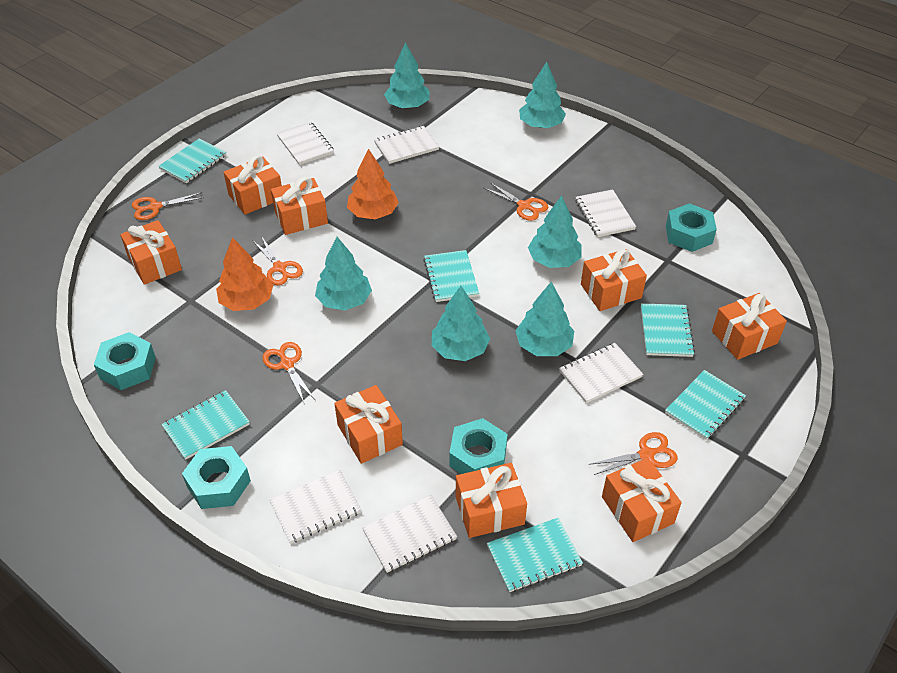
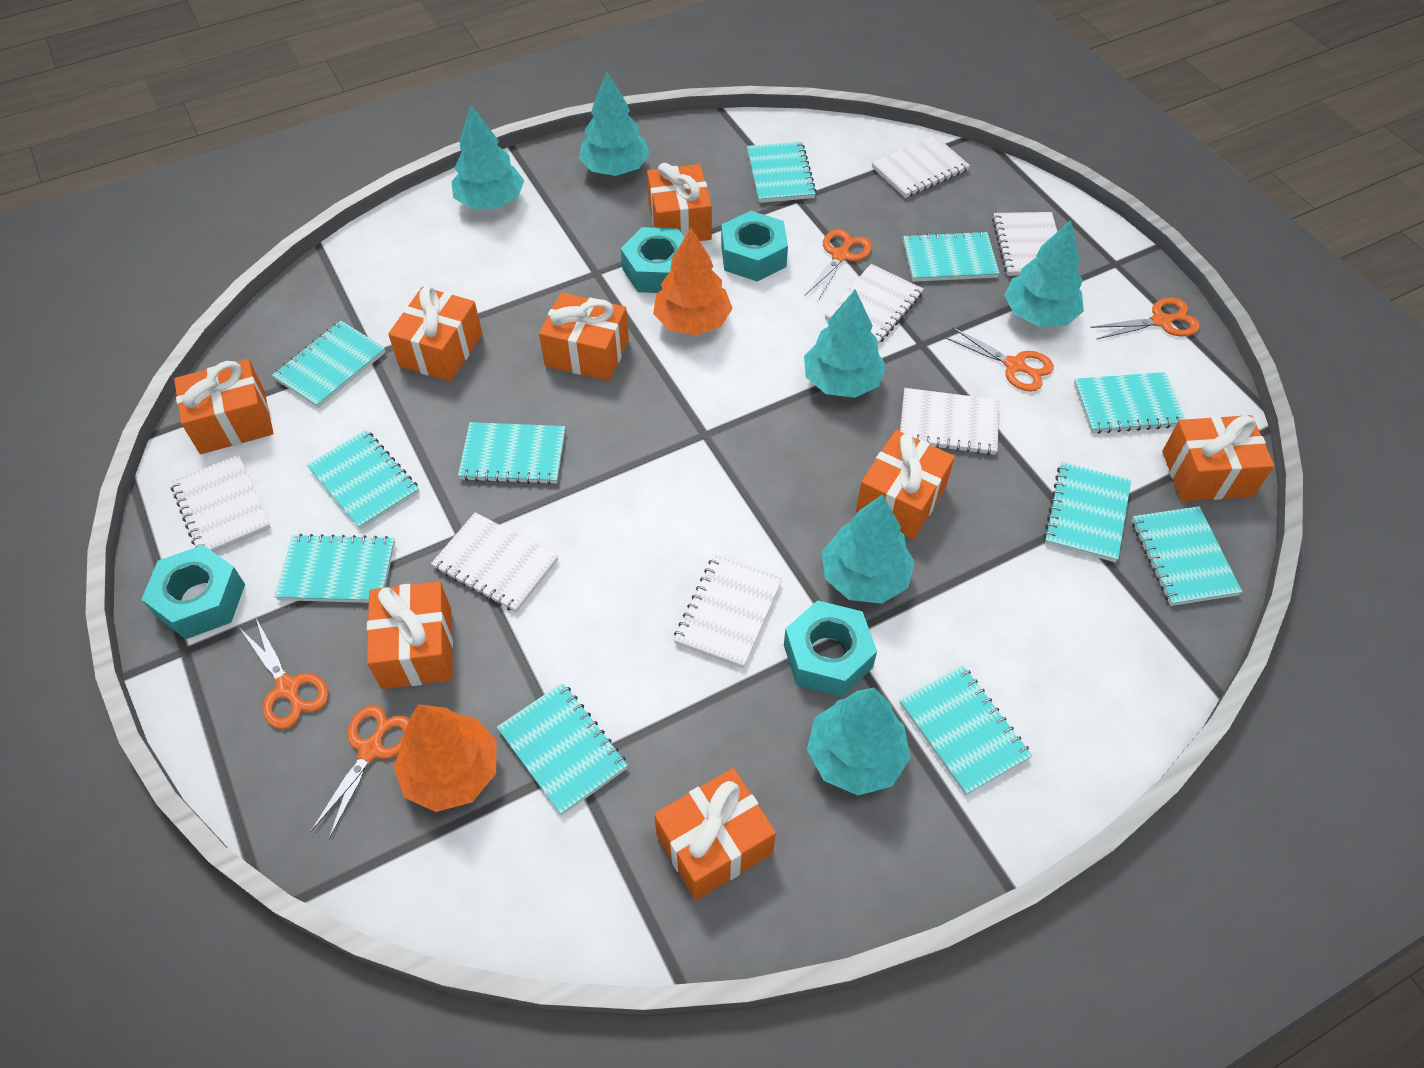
turquoise notebook: [158,139,226,183] [161,390,250,460] [423,250,479,302] [487,518,583,592] [641,303,695,357] [665,370,746,440] = 6 -> [272,321,386,408] [275,533,395,603] [307,430,419,529] [458,422,565,485] [497,683,628,815] [747,141,817,203] [900,665,1032,795] [903,231,999,282] [1044,462,1131,562] [1074,372,1185,434] [1132,506,1242,606] = 11
white notebook: [269,470,361,544] [277,122,334,165] [362,495,457,573] [374,126,439,164] [559,343,643,403] [576,189,636,237] = 6 -> [171,454,271,552] [431,512,558,612] [674,555,782,668] [825,264,924,345] [872,135,970,198] [900,388,999,455] [992,212,1057,276] = 7

